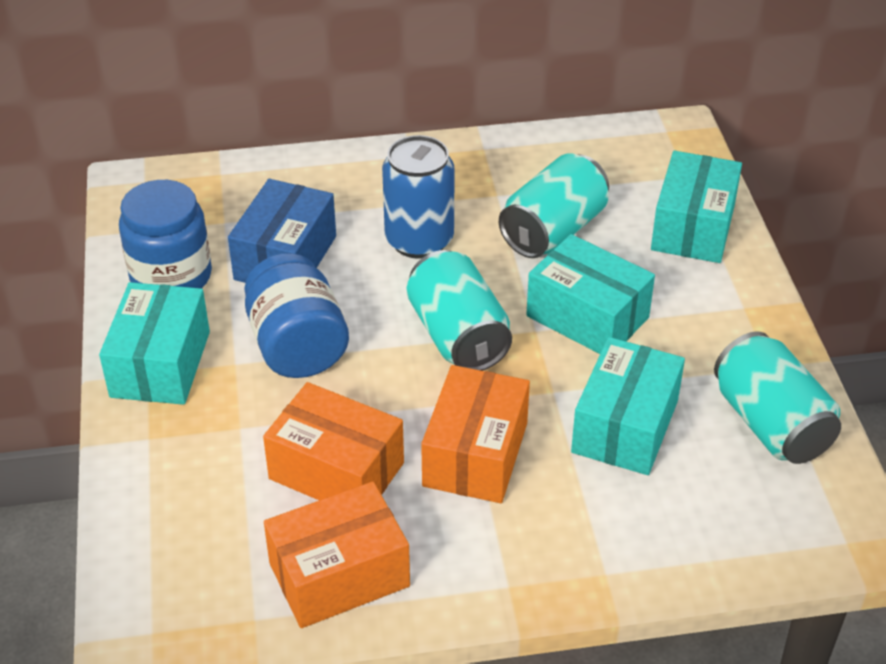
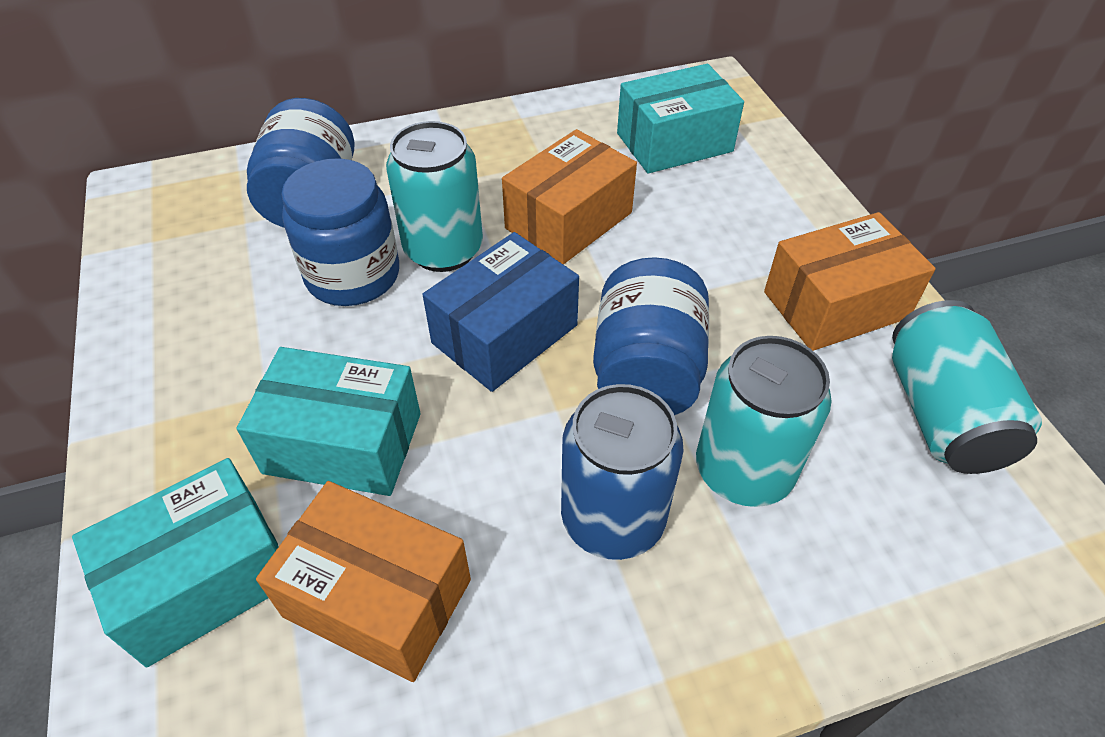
blue jar: [119,180,212,288] [244,253,349,378] = 2 -> [247,98,354,228] [281,158,399,306] [593,257,709,415] = 3
turquoise box: [99,282,210,405] [526,234,655,354] [571,337,685,475] [651,151,742,263] = 4 -> [72,458,279,667] [237,347,421,496] [617,64,744,174] = 3

